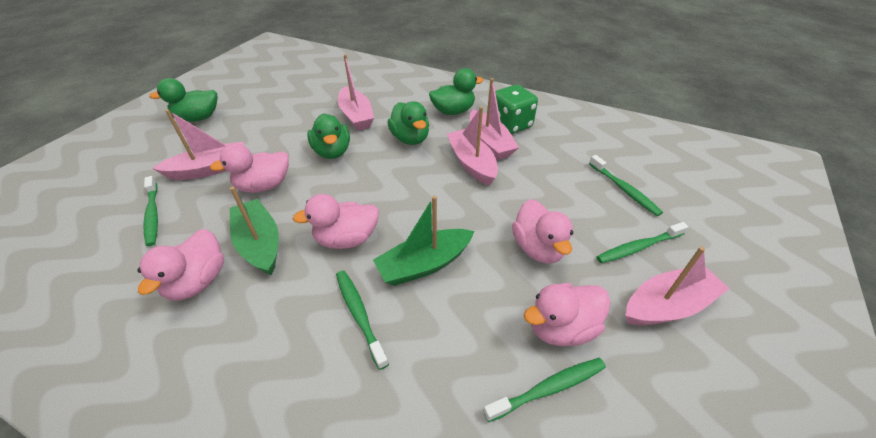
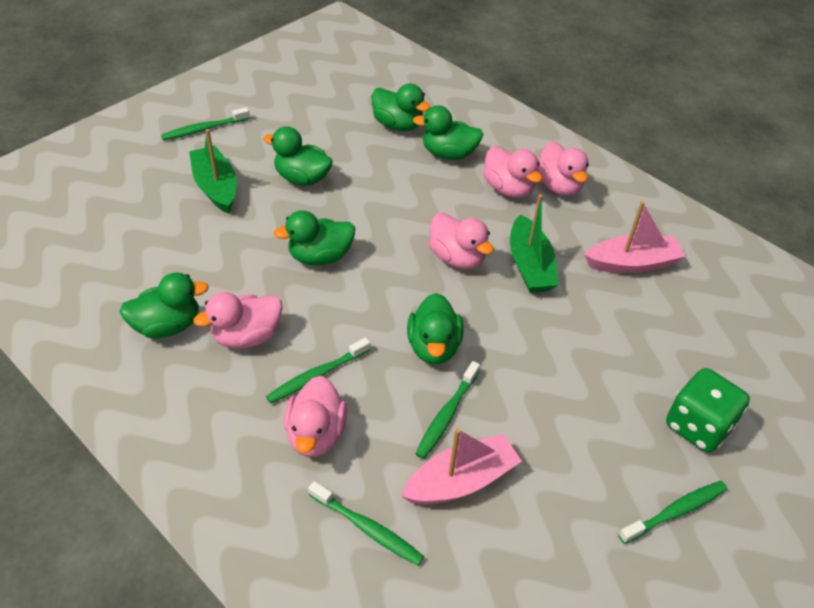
green duck: [149,78,218,122] [307,113,350,159] [387,101,429,145] [429,68,484,115] = 4 -> [120,272,209,338] [263,126,333,186] [274,210,355,266] [372,84,431,131] [407,293,464,365] [413,105,484,160] = 6
pink boat: [152,109,244,180] [338,54,374,130] [447,107,498,186] [470,78,519,160] [626,247,730,325] = 5 -> [401,428,522,505] [584,201,686,273] = 2

